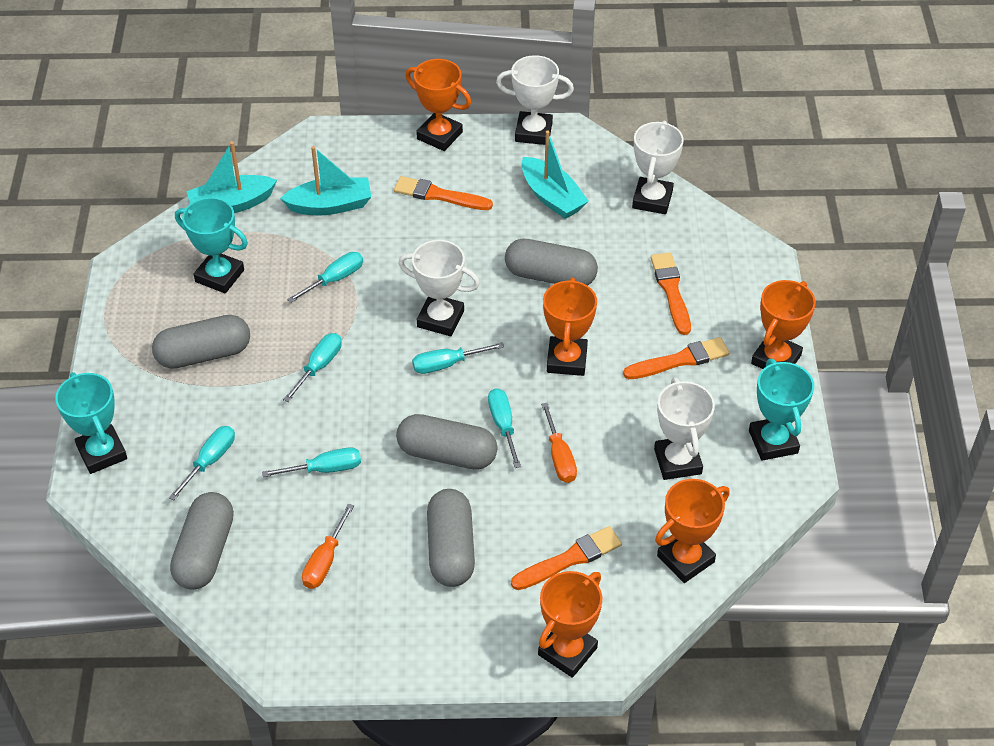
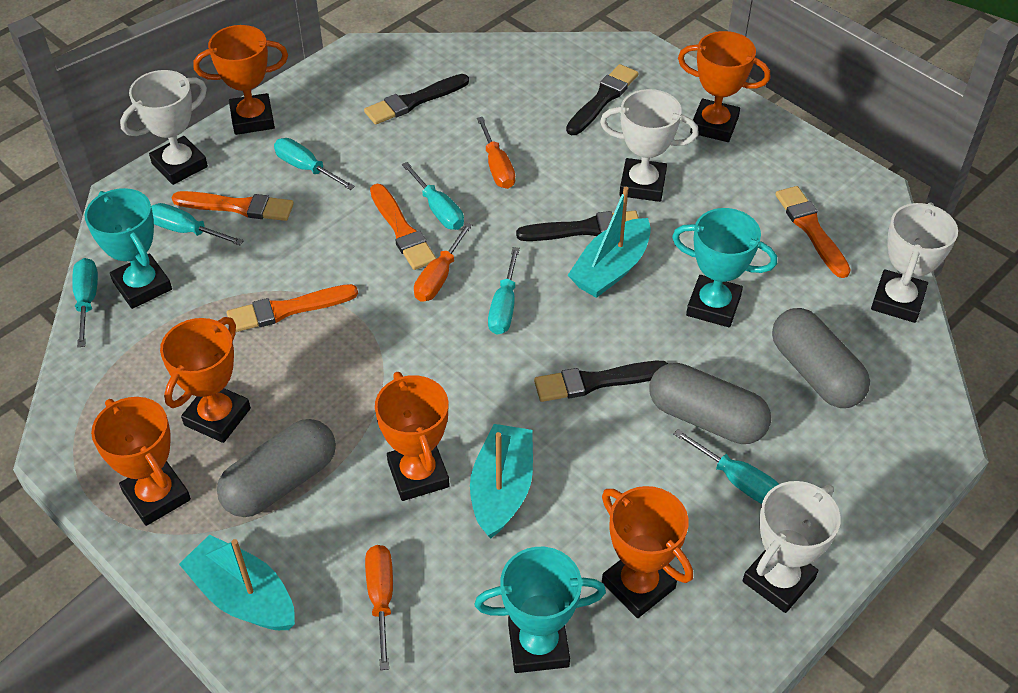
black brush: none = 0 -> [364,74,469,125] [516,211,639,241] [534,361,669,402] [566,64,638,135] = 4
grey capsule: [152,315,250,369] [170,492,234,590] [396,414,498,470] [427,489,475,587] [505,239,598,286] = 5 -> [217,419,336,517] [649,363,771,444] [772,308,870,408] = 3
orange screwdriver: [302,504,354,589] [541,403,577,483] = 2 -> [365,545,393,670] [414,223,472,302] [477,117,515,189] = 3
orange trophy: [405,59,471,151] [538,571,602,678] [543,278,597,376] [655,479,730,583] [751,280,816,369] = 5 -> [91,397,191,526] [160,317,251,443] [193,25,288,135] [375,372,450,501] [602,486,693,618] [678,31,770,142] = 6

